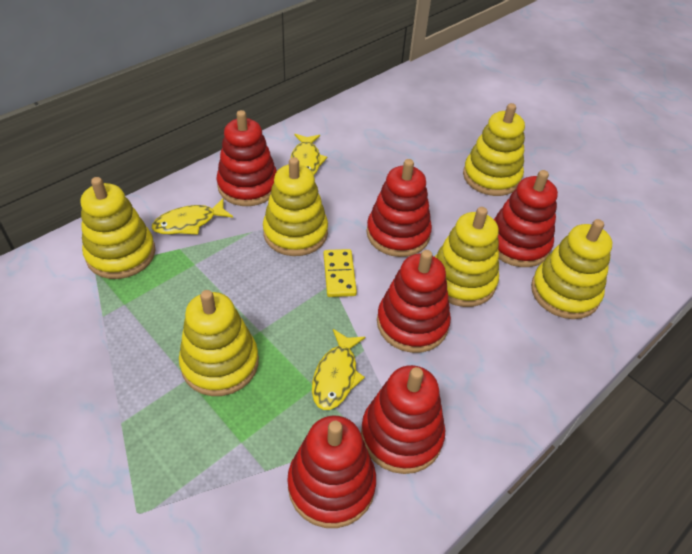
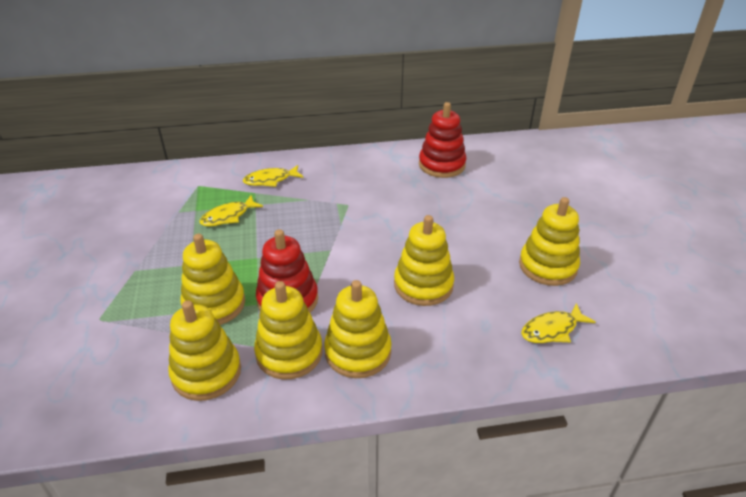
red stacking toy: [216,110,277,206] [287,416,376,528] [361,365,445,474] [366,159,432,257] [377,250,451,353] [494,170,558,267] = 6 -> [256,229,318,313] [419,102,466,178] = 2
yellow domino: [323,249,357,297] = 1 -> none = 0

